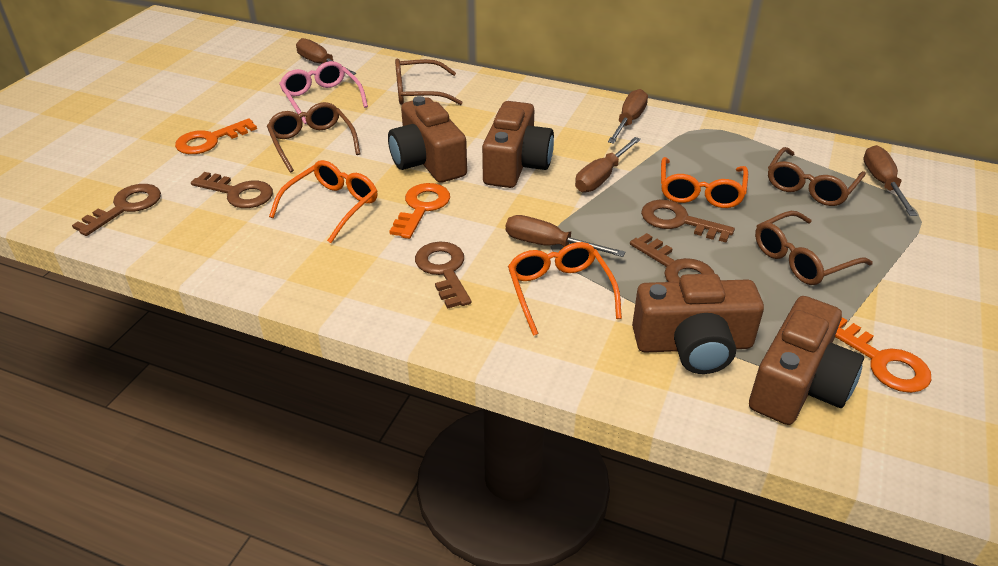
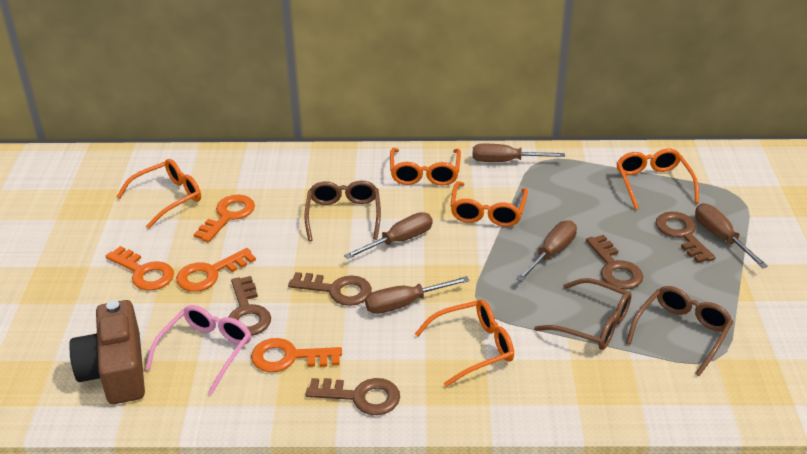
brown camera: [388,96,467,183] [482,101,554,188] [632,274,764,374] [749,296,864,425] = 4 -> [69,300,145,404] = 1
brown glasses: [267,102,360,173] [395,59,463,105] [755,211,873,285] [768,147,866,206] = 4 -> [304,180,381,241] [534,278,632,350] [626,286,733,376] = 3
orange glasses: [269,160,378,243] [508,242,622,336] [661,157,748,208] = 3 -> [116,159,201,229] [390,148,461,186] [415,300,514,387] [450,181,528,227] [616,149,699,210] = 5
orange key: [175,118,257,154] [389,183,450,239] [835,317,932,393] = 3 -> [105,246,174,291] [176,248,256,292] [194,195,255,242] [251,338,342,372] = 4

